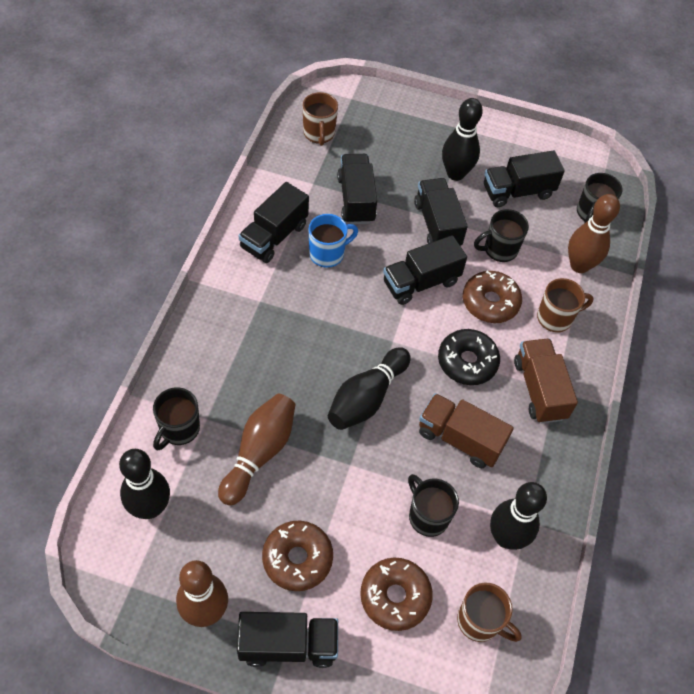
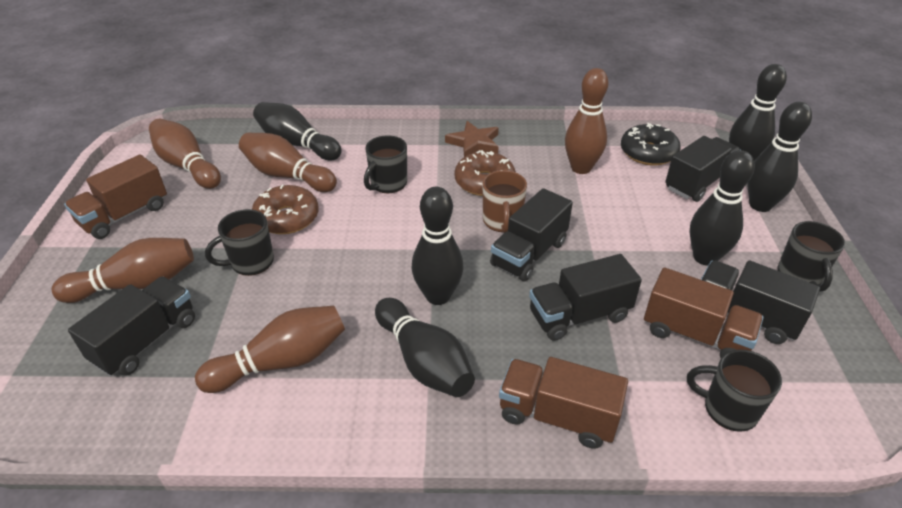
black bowling pin: [119,449,170,519] [328,347,410,430] [442,98,483,181] [490,482,547,550] = 4 -> [253,102,341,161] [375,298,475,397] [412,187,464,305] [690,150,755,266] [729,64,787,161] [747,102,812,212] = 6
black truck: [237,612,338,668] [238,182,309,263] [337,154,377,224] [383,235,467,305] [414,178,468,246] [484,150,565,207] = 6 -> [68,277,195,377] [490,188,573,282] [529,254,642,341] [665,136,741,202] [701,260,820,344] = 5
blue mug: [309,214,358,268] = 1 -> none = 0
brown bowling pin: [176,560,228,627] [218,393,296,506] [568,194,620,273] = 3 -> [52,238,194,303] [149,119,221,189] [195,306,345,393] [239,133,337,192] [565,68,608,174] = 5
brown donut: [262,521,333,591] [360,558,433,631] [463,271,522,323] = 3 -> [252,185,319,234] [454,150,516,196] = 2
brown mug: [303,92,338,146] [457,582,522,642] [537,278,594,332] = 3 -> [483,170,527,233] = 1
brown star: none = 0 -> [445,121,499,157] = 1
brown truck: [419,393,514,468] [514,338,578,423] = 2 -> [64,155,167,239] [499,357,628,449] [644,268,764,358] = 3

